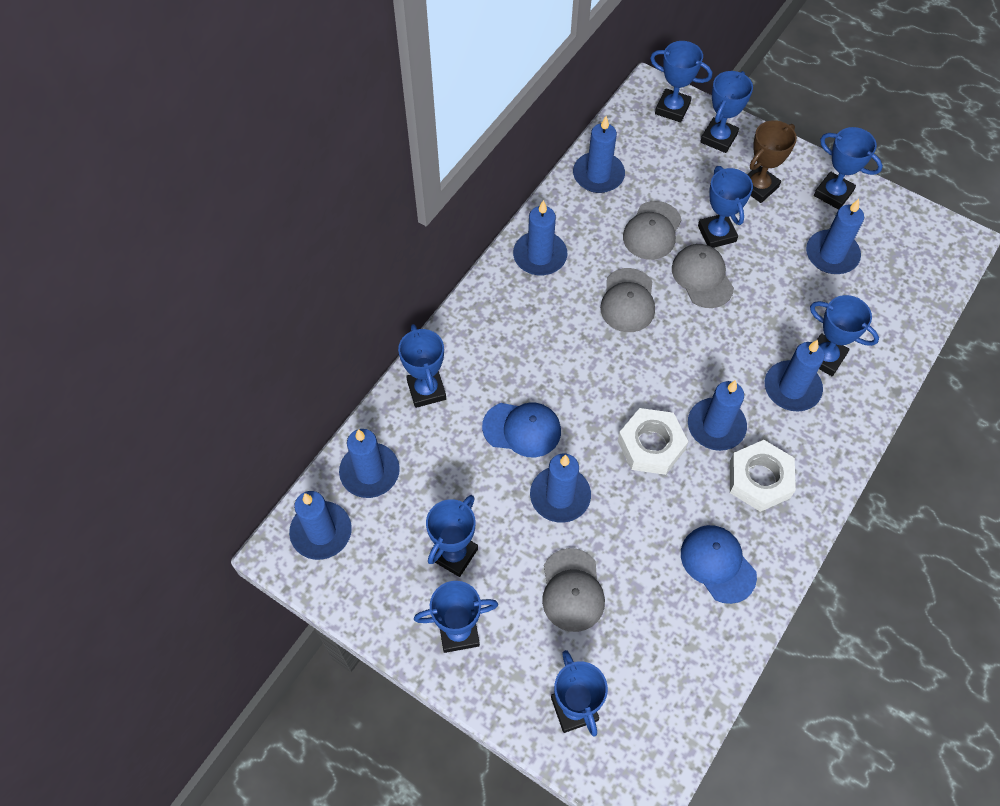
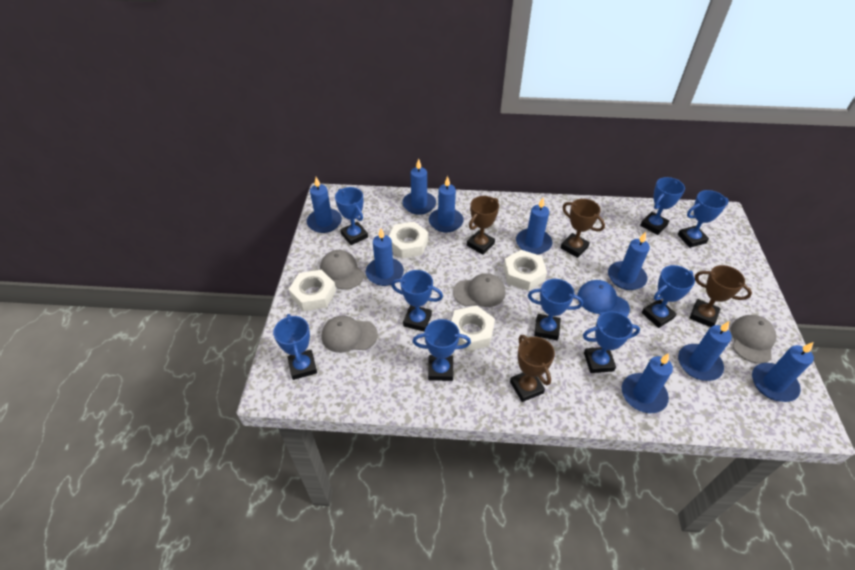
blue candle: [289,491,352,560] [339,429,400,498] [513,200,567,275] [530,453,591,523] [573,116,625,193] [688,380,747,451] [765,340,824,411] [806,199,864,274] = 8 -> [307,177,342,233] [366,229,404,286] [402,159,436,215] [429,176,464,233] [516,198,552,254] [608,232,650,290] [622,353,673,413] [678,321,732,381] [752,342,814,402] = 9
blue cap: [482,402,561,457] [681,525,757,604] = 2 -> [577,280,630,317] = 1
brown trophy: [747,120,797,203] = 1 -> [467,196,499,255] [510,335,555,402] [560,199,605,258] [690,265,752,327] = 4
white nut: [618,408,689,475] [730,440,796,512] = 2 -> [289,270,336,311] [389,222,428,259] [451,306,495,352] [503,250,547,291] = 4

